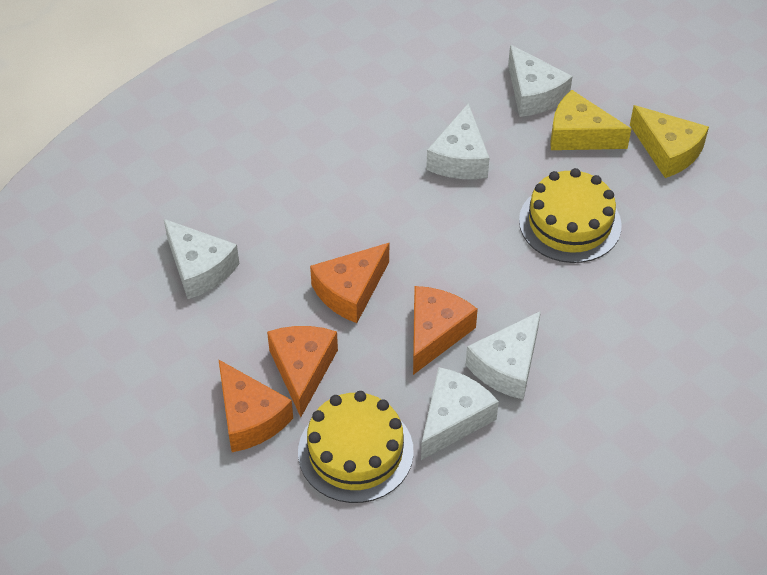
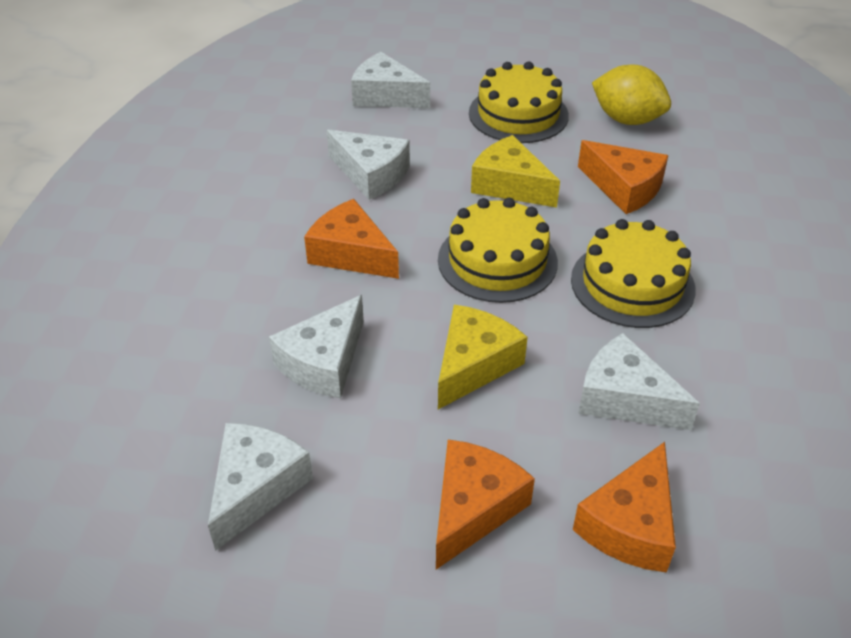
yellow cake: [298,391,414,503] [519,168,622,263] = 2 -> [438,198,558,303] [469,62,569,143] [571,219,696,328] = 3
yellow lemon: none = 0 -> [592,65,671,125] = 1

